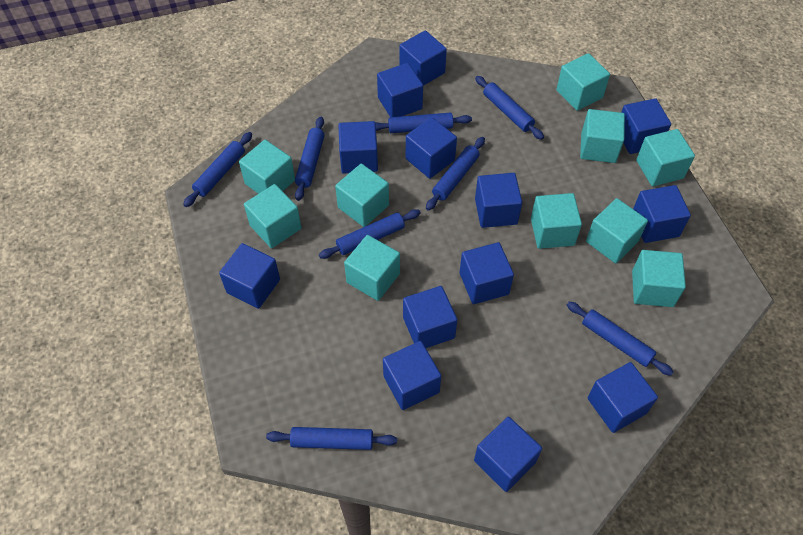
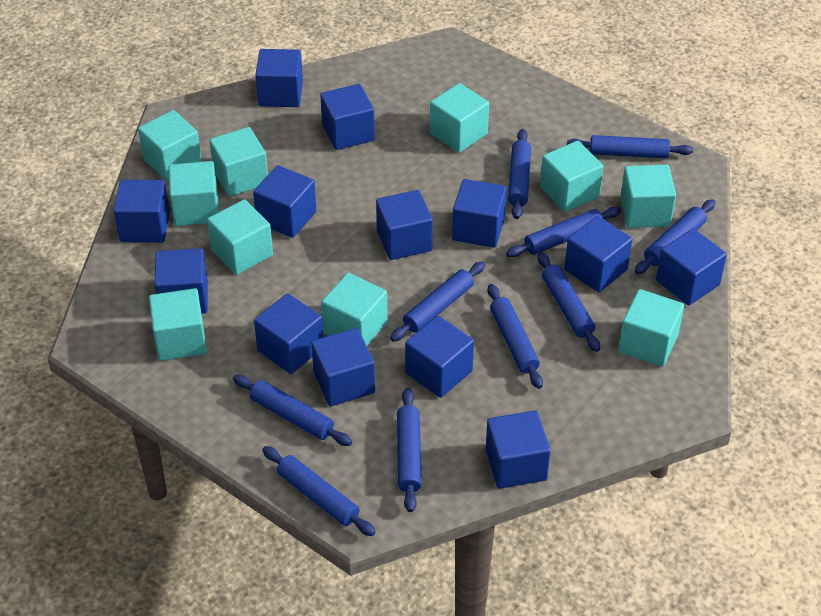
blue rolling pin: [183,132,252,207] [266,427,397,450] [295,117,325,201] [319,209,421,259] [375,113,472,133] [426,137,485,211] [475,76,544,140] [567,302,673,376] = 8 -> [233,375,352,446] [262,446,376,536] [390,261,485,342] [397,388,422,512] [488,284,543,389] [506,207,621,257] [508,129,531,219] [538,252,600,352] [567,135,693,159] [635,199,715,274] = 10

